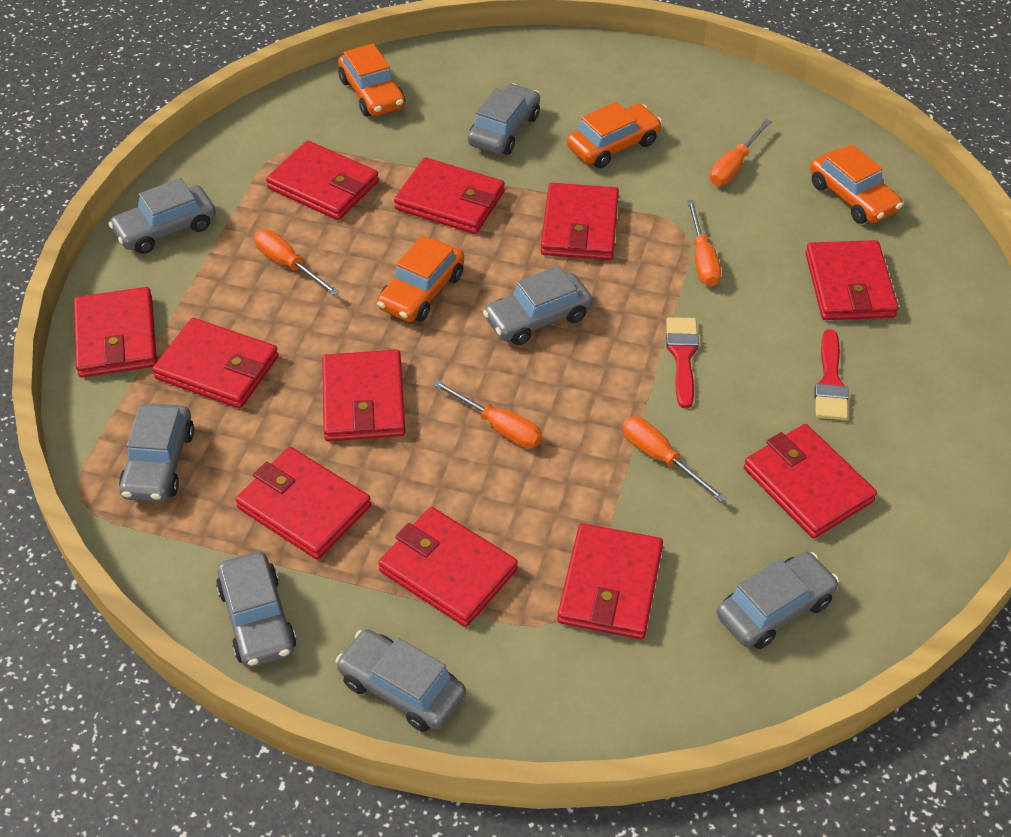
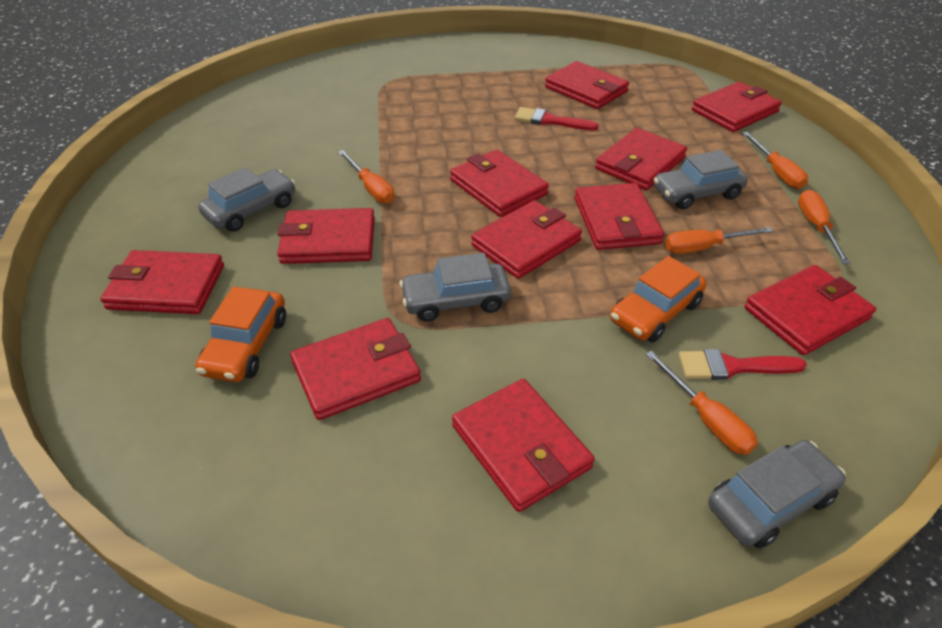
grey car: [109,178,216,254] [119,403,194,502] [216,551,297,668] [336,629,466,732] [468,83,540,155] [483,266,592,345] [717,552,839,649] = 7 -> [198,167,295,232] [399,253,511,322] [654,150,748,209] [708,440,846,549] = 4
orange car: [338,43,405,117] [377,236,464,322] [567,102,662,168] [810,144,903,224] = 4 -> [195,287,286,382] [610,256,706,342] = 2

